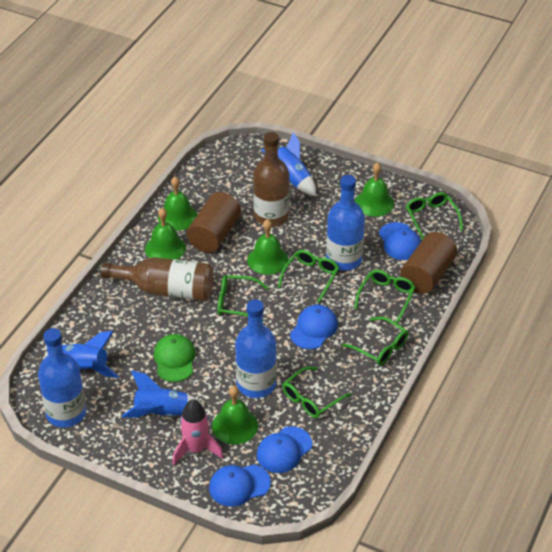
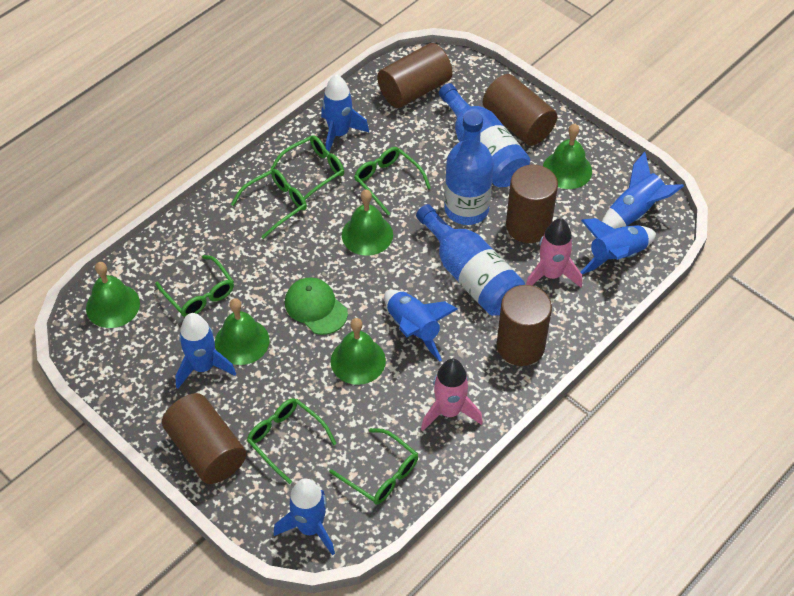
blue cap: [209,464,271,507] [257,426,312,473] [290,305,338,349] [379,222,421,260] = 4 -> none = 0
blue rocket: [46,331,119,378] [122,370,205,418] [261,132,316,196] = 3 -> [175,313,236,389] [273,479,335,556] [321,74,369,152] [384,290,457,361] [581,218,656,274] [602,152,684,229] = 6
brown bottle: [101,257,213,301] [253,132,290,226] = 2 -> none = 0
brown cylinder: [187,192,241,253] [400,232,457,294] = 2 -> [162,393,246,484] [377,43,452,108] [483,74,557,146] [497,285,552,366] [506,165,558,243] = 5
pink rocket: [172,399,223,465] = 1 -> [421,359,483,431] [526,218,582,287] = 2

